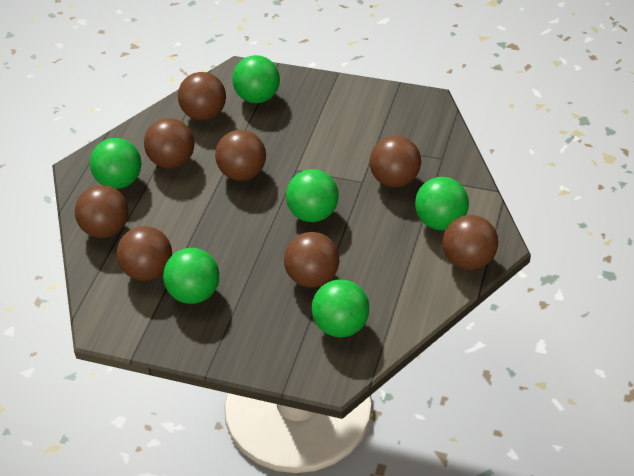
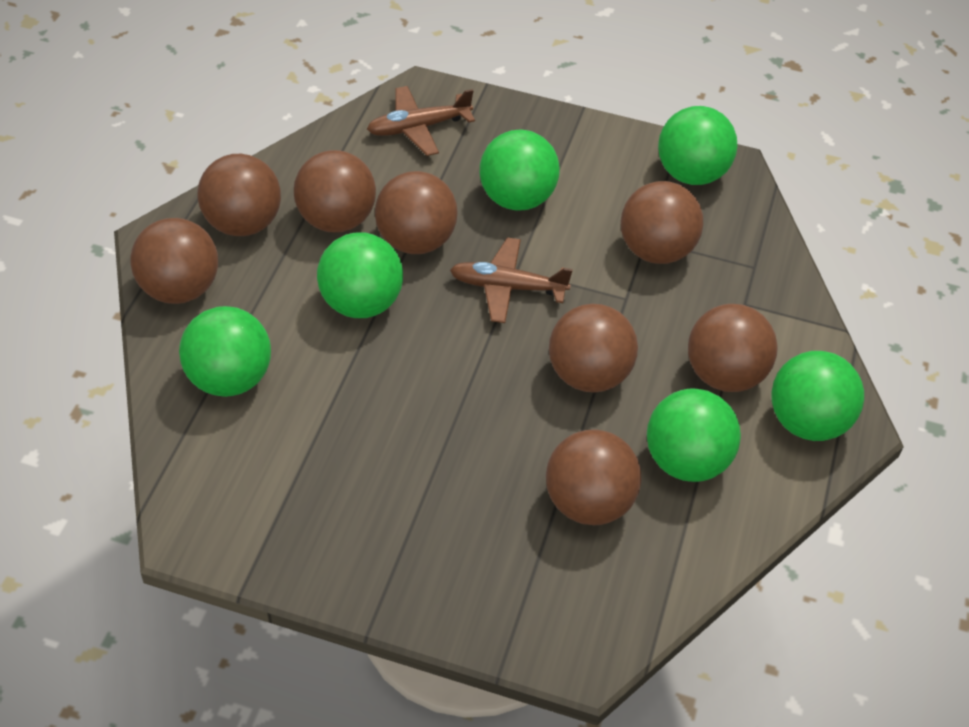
brown plane: none = 0 -> [367,86,475,156] [450,237,573,323] = 2

